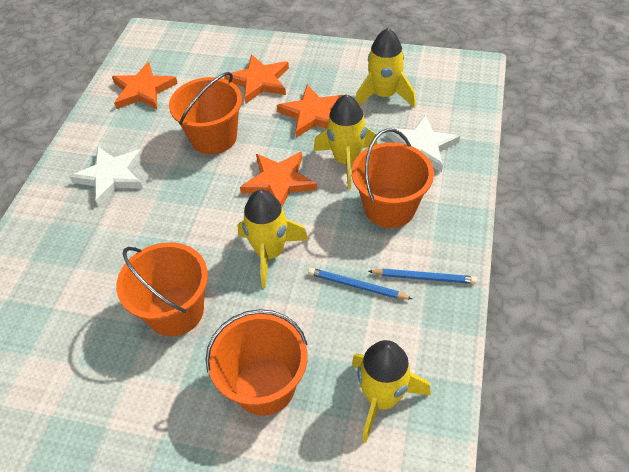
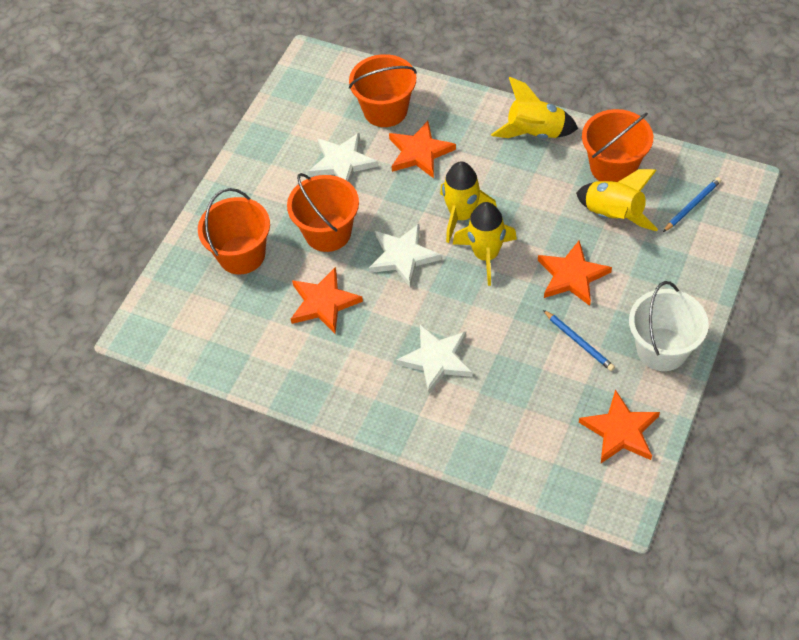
white bucket: none = 0 -> [629,281,709,371] = 1
white star: [69,147,143,206] [386,115,460,172] = 2 -> [308,133,378,183] [369,224,441,287] [396,325,472,394] = 3

